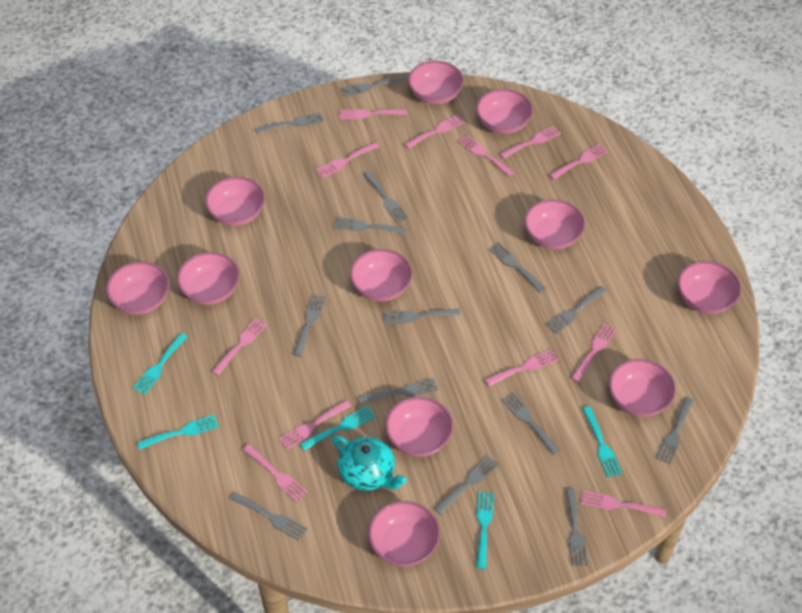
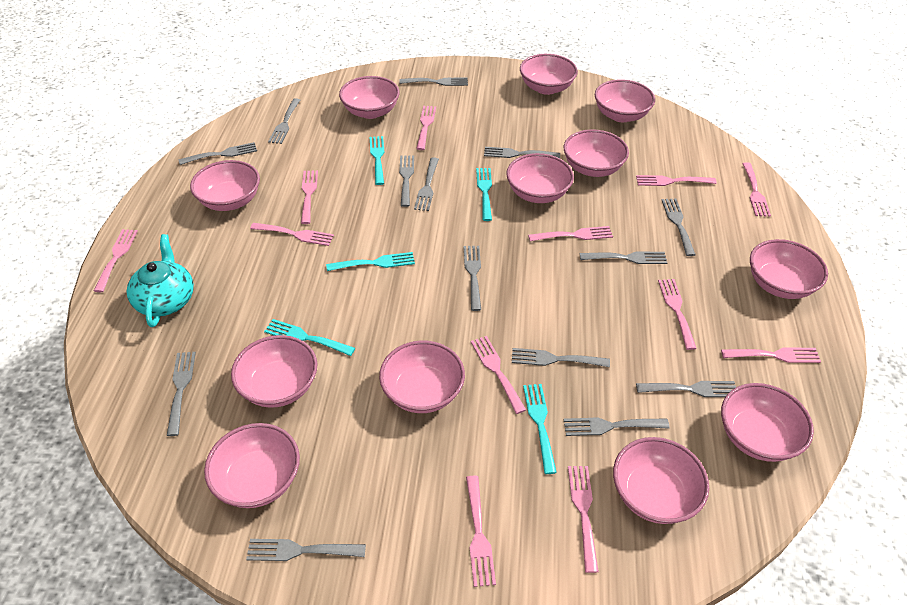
pink bowl: [106,261,170,315] [177,252,240,305] [205,177,265,226] [350,249,413,301] [368,501,440,567] [385,397,453,457] [408,61,464,104] [476,89,533,134] [524,199,585,249] [609,359,676,417] [678,261,741,314] = 11 -> [190,160,260,211] [204,423,300,508] [231,335,317,408] [339,76,400,119] [379,341,465,413] [506,153,574,203] [520,54,578,95] [564,129,629,177] [595,79,655,122] [613,437,709,524] [721,383,814,462] [750,239,828,299] = 12

